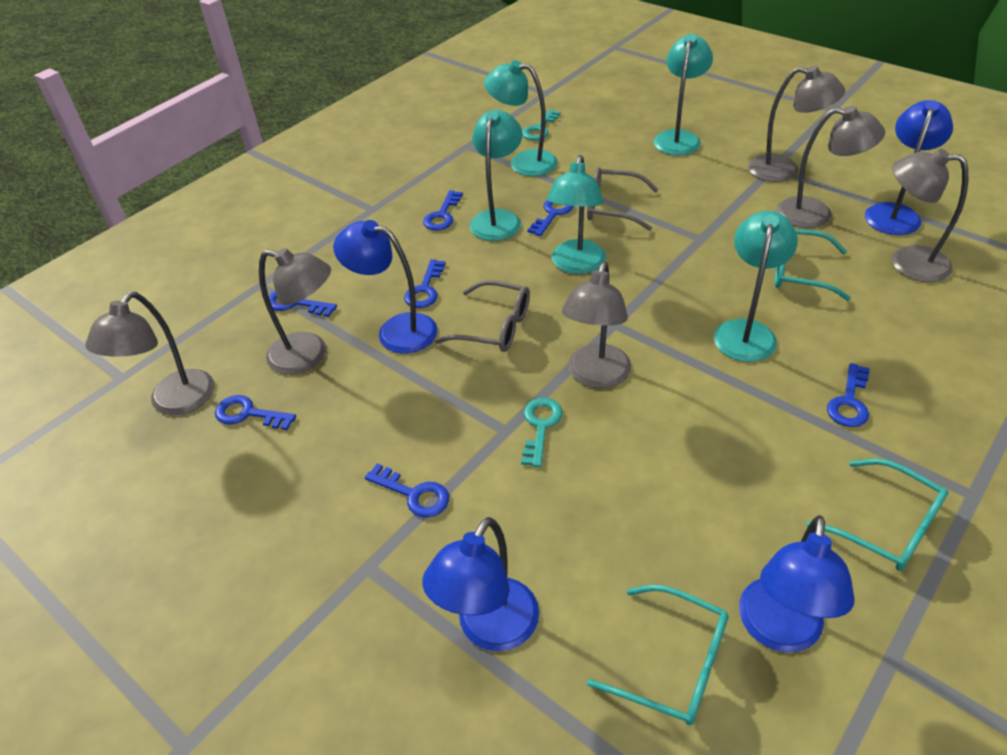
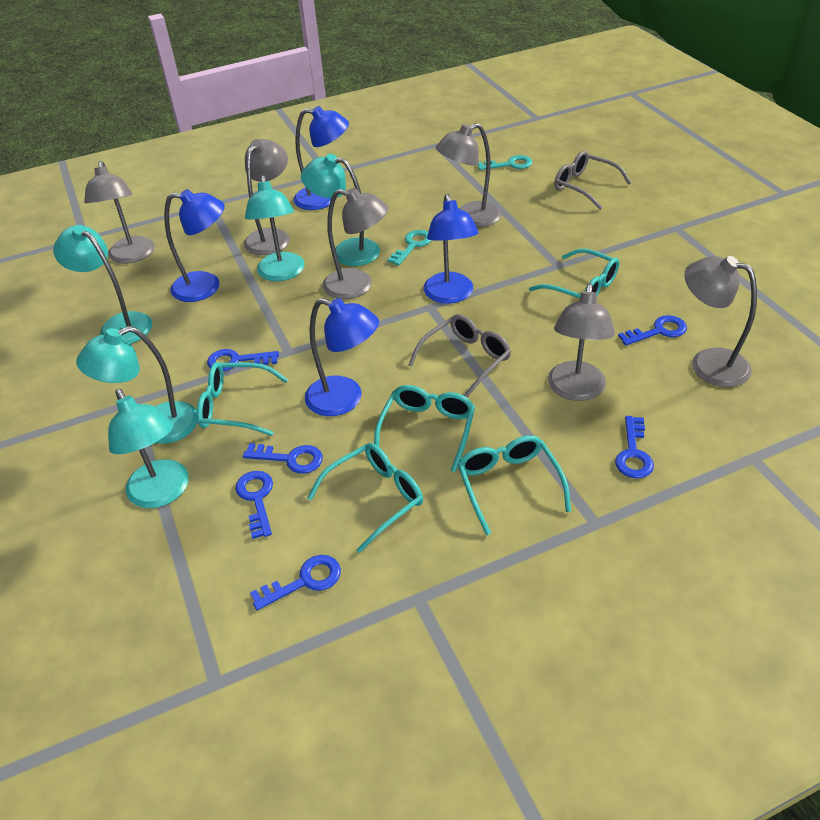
blue key: [215,395,296,430] [269,291,337,317] [365,463,449,518] [404,259,446,308] [423,190,463,230] [528,200,573,236] [827,363,870,427] = 7 -> [207,349,279,371] [235,471,273,539] [243,443,323,474] [250,555,341,610] [615,416,654,478] [618,315,687,346] = 6
turquoise glasses: [587,584,729,725] [774,229,851,301] [806,458,948,571] = 3 -> [197,362,288,436] [307,443,423,553] [374,385,475,472] [457,435,571,536] [529,248,620,298] = 5

